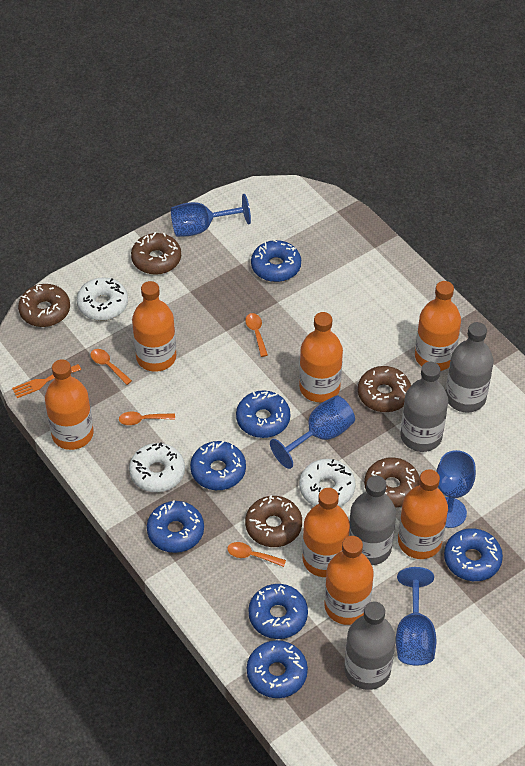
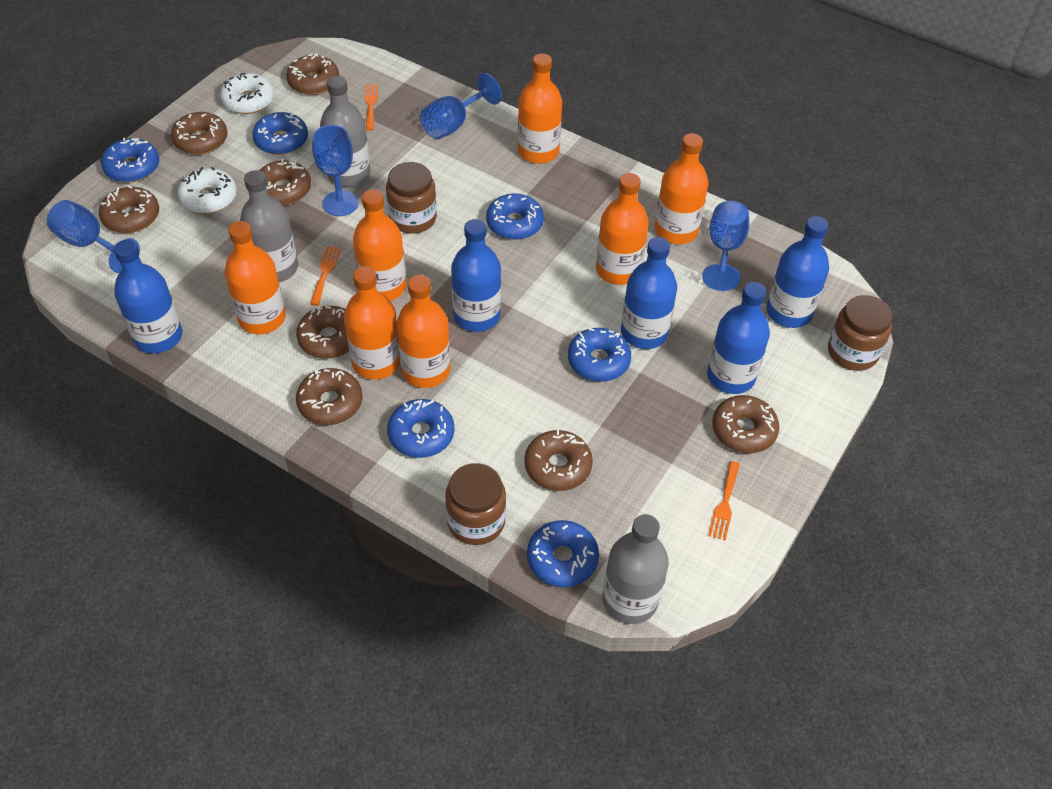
blue bottle: none = 0 -> [114,240,182,354] [451,219,501,332] [621,237,677,349] [707,282,770,394] [766,216,829,328] = 5
blue donut: [147,500,204,553] [190,441,246,490] [236,391,290,438] [247,640,308,698] [248,584,308,639] [251,240,301,282] [444,528,503,581] = 7 -> [101,138,159,182] [252,112,308,155] [387,399,454,458] [486,194,544,240] [527,520,599,587] [568,328,631,382] = 6
brown donut: [18,284,70,327] [131,232,181,275] [245,495,302,547] [358,366,411,412] [364,457,420,507] = 5 -> [99,185,159,233] [171,112,228,155] [259,159,311,205] [286,53,339,95] [296,306,349,359] [296,368,363,425] [524,430,593,491] [712,395,779,453] = 8
brown jar: none = 0 -> [386,162,437,234] [445,463,506,545] [828,295,893,371] = 3
grey bottle: [344,602,396,690] [349,476,396,565] [400,362,448,452] [446,322,494,413] = 4 -> [240,170,298,282] [320,76,370,187] [602,514,669,624] = 3
orange fork: [12,364,81,398] = 1 -> [310,246,341,306] [364,84,378,131] [708,461,740,541] = 3
orange spoon: [91,349,132,385] [119,412,175,425] [227,542,286,567] [245,313,268,357] = 4 -> none = 0
white donut: [77,277,128,321] [129,442,185,492] [299,459,356,506] = 3 -> [178,167,237,214] [220,73,274,114] = 2

